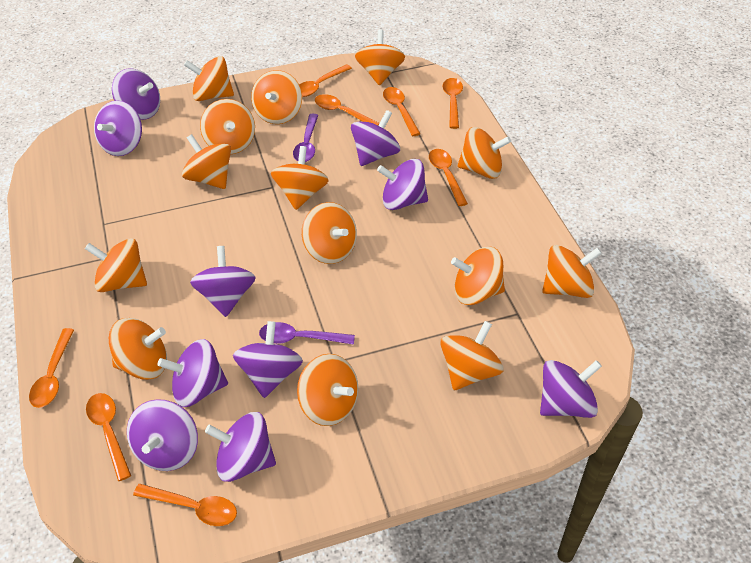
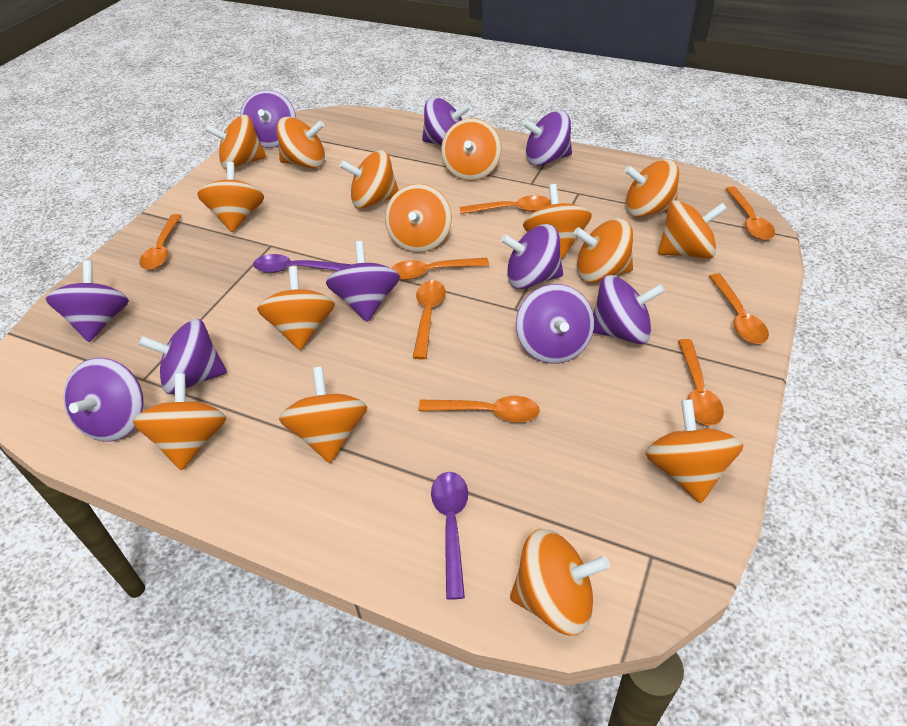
orange spinning top: [85,238,147,292] [109,318,167,380] [182,134,231,189] [184,56,234,101] [200,99,255,154] [251,70,302,124] [271,146,329,210] [297,354,359,426] [302,202,357,264] [355,30,405,86] [440,321,503,390] [451,247,505,305] [458,127,511,179] [542,245,602,298] = 14 -> [133,373,226,470] [197,162,264,232] [205,115,266,169] [257,266,335,350] [276,117,325,168] [279,367,367,463] [340,150,399,209] [385,184,452,253] [441,118,501,181] [510,529,610,636] [523,184,592,259] [574,218,633,283] [625,159,679,217] [645,399,744,503] [658,200,727,259] = 15

